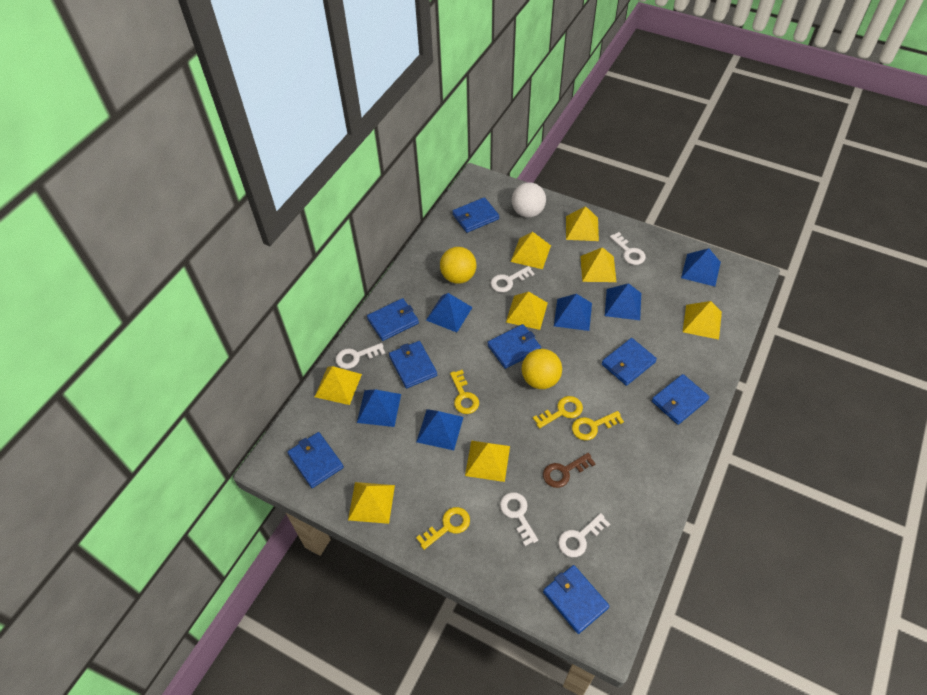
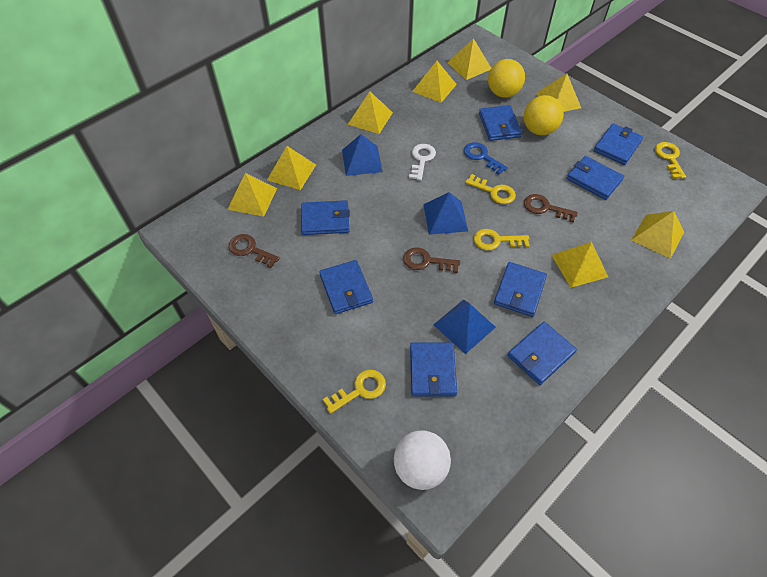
blue key: none = 0 -> [464,142,508,175] = 1
blue pyramid: [357,389,401,427] [416,409,463,450] [426,293,473,332] [554,294,592,331] [605,283,641,320] [681,248,721,287] = 6 -> [342,134,383,176] [423,192,468,235] [433,299,496,354] = 3
brown key: [543,453,596,488] = 1 -> [228,234,280,268] [403,247,460,273] [524,194,578,223] = 3
white key: [336,343,385,369] [490,266,535,292] [500,492,538,546] [558,513,610,557] [610,232,646,265] = 5 -> [409,144,436,180] = 1

